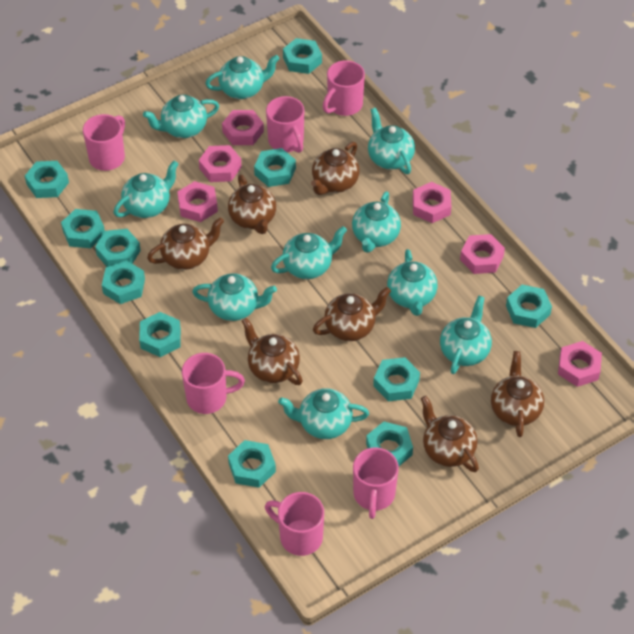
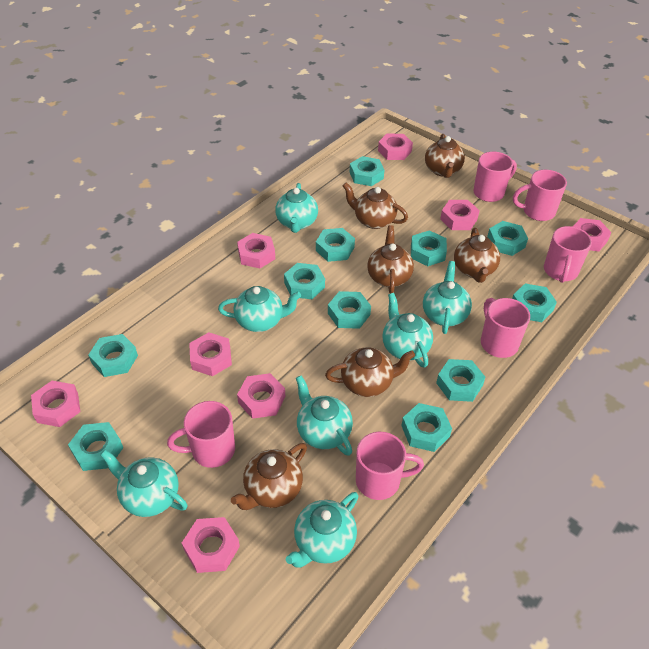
brown teapot: [147,217,224,270] [228,175,276,234] [242,318,303,385] [311,142,359,195] [313,287,391,341] [421,396,479,472] [491,351,544,437] = 7 -> [231,443,307,510] [325,347,415,397] [343,183,408,229] [367,225,414,294] [425,134,465,178] [454,228,500,283] = 6
pink nut: [177,181,218,222] [199,145,242,182] [222,110,264,145] [413,182,451,223] [460,234,505,274] [558,341,602,387] = 6 -> [31,381,80,427] [182,517,240,573] [189,332,232,376] [237,233,275,268] [237,373,285,419] [378,134,413,160] [440,200,480,230] [573,218,612,252] = 8
turquoise teapot: [114,161,178,218] [143,95,219,138] [192,274,277,321] [205,55,280,99] [271,226,347,279] [278,388,369,439] [352,191,401,253] [368,108,415,174] [387,249,438,316] [440,296,492,374] = 10 -> [100,450,188,517] [218,286,301,332] [275,183,318,233] [286,492,359,568] [296,376,353,456] [382,293,433,368] [423,261,472,334] = 7

